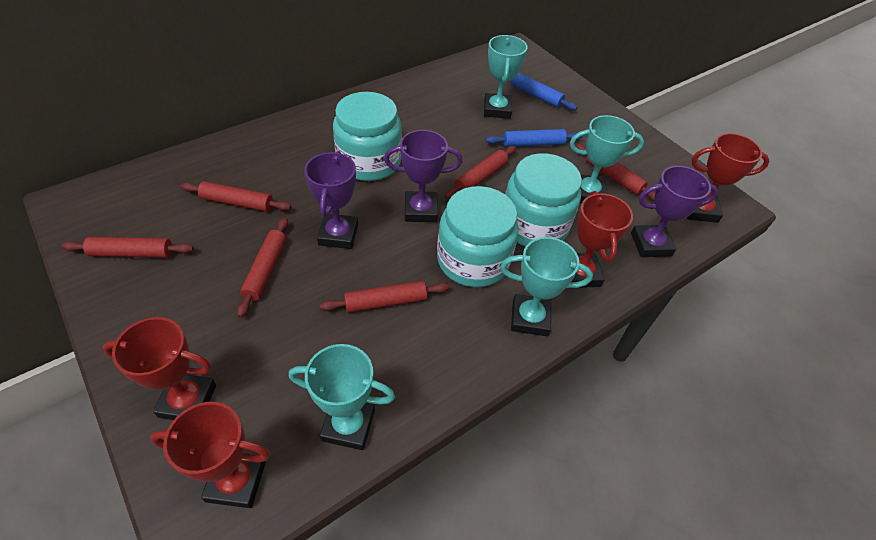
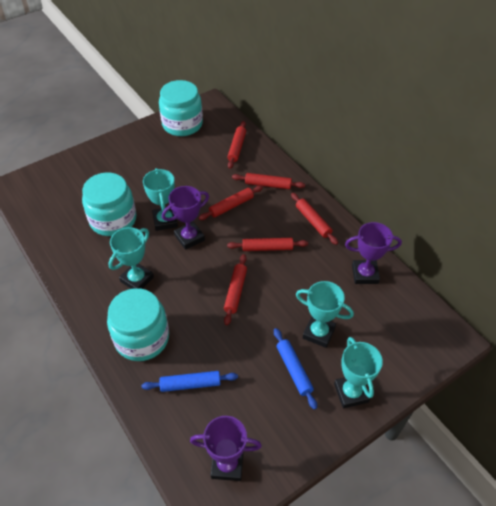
red trophy: [103,317,216,420] [150,402,271,508] [571,191,633,288] [687,133,770,223] = 4 -> none = 0

